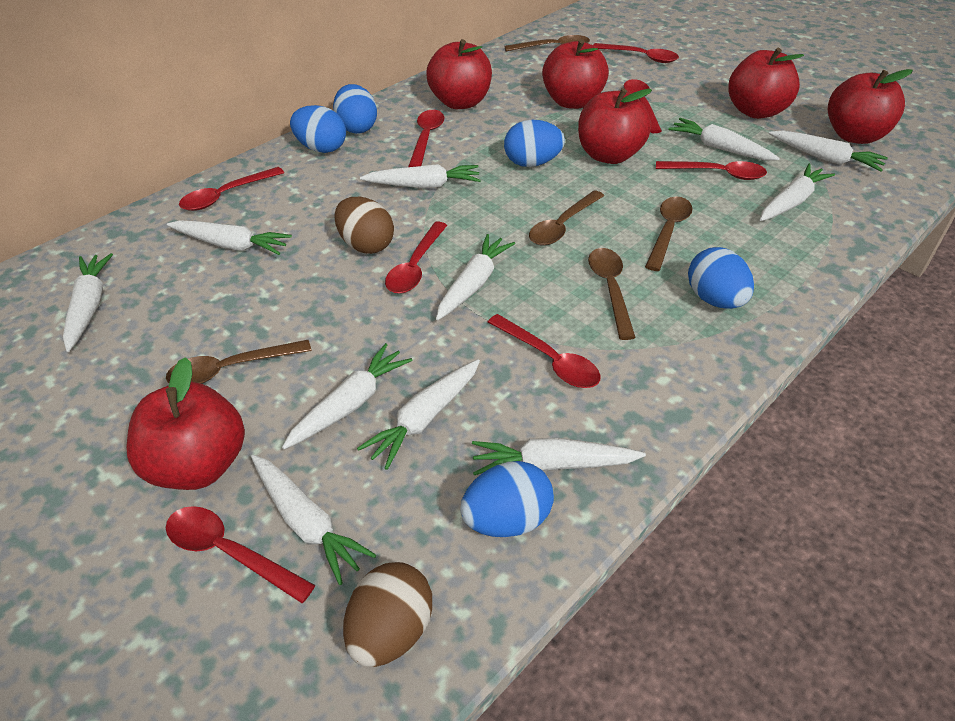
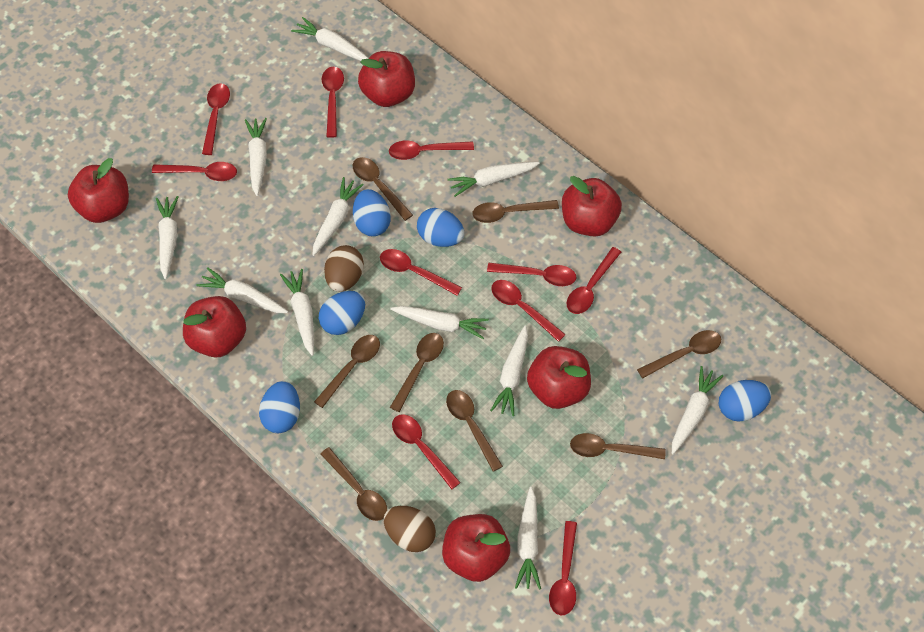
brown spoon: [166,340,312,384] [504,35,590,51] [529,190,604,246] [588,248,636,340] [645,197,692,271] = 5 -> [314,335,380,408] [320,447,387,521] [353,157,413,221] [390,333,444,412] [446,390,503,472] [472,200,559,223] [570,433,666,459] [637,330,721,378] = 8
red spoon: [166,506,315,603] [179,167,284,211] [385,222,447,294] [408,110,445,167] [488,314,601,388] [593,43,679,63] [624,79,662,133] [656,161,767,180] = 8 -> [152,162,237,181] [202,83,230,155] [322,67,344,138] [380,249,462,296] [389,141,474,160] [392,414,461,489] [487,263,576,286] [491,280,566,342] [549,521,577,615] [567,247,621,314] = 10

